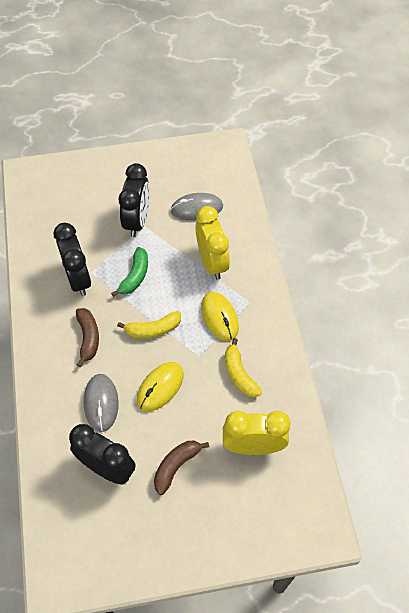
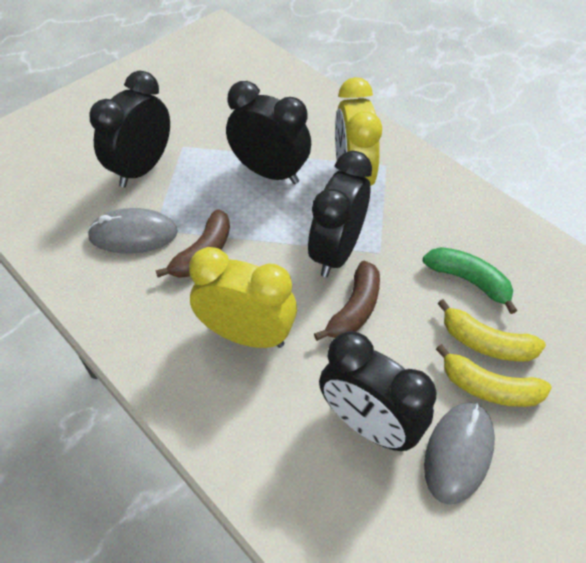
black clock: [53,223,91,296] [69,424,136,485] [119,163,150,237] = 3 -> [89,71,170,188] [226,81,311,184] [308,151,372,277] [319,331,437,451] = 4
yellow mouse: [137,362,184,411] [201,292,239,341] = 2 -> none = 0

